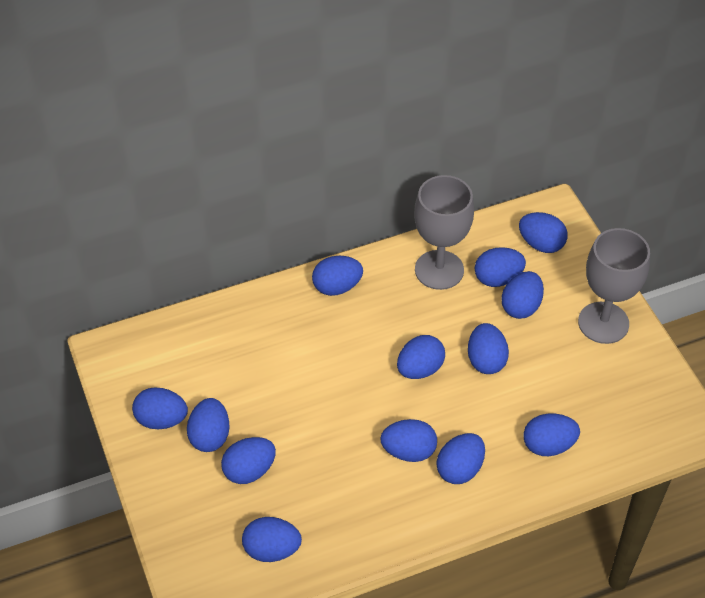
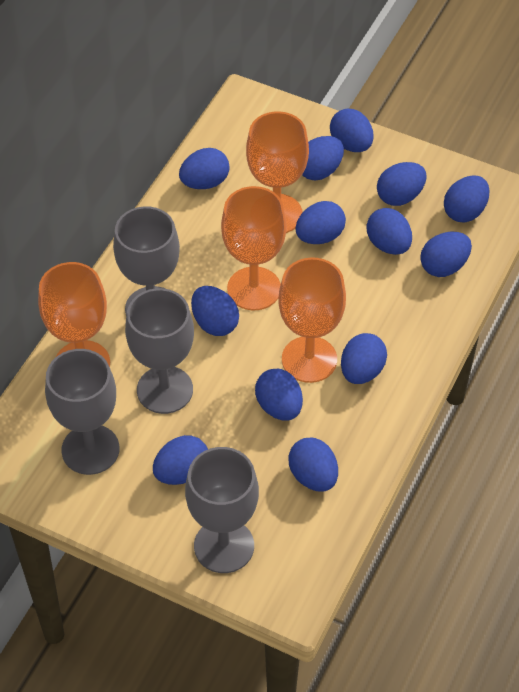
grey goblet: [414,175,474,290] [578,228,650,344] = 2 -> [45,349,120,475] [113,206,180,316] [125,288,194,414] [185,447,259,573] = 4
orange goblet: none = 0 -> [38,262,110,367] [221,186,287,310] [246,111,309,233] [278,257,346,383] = 4

